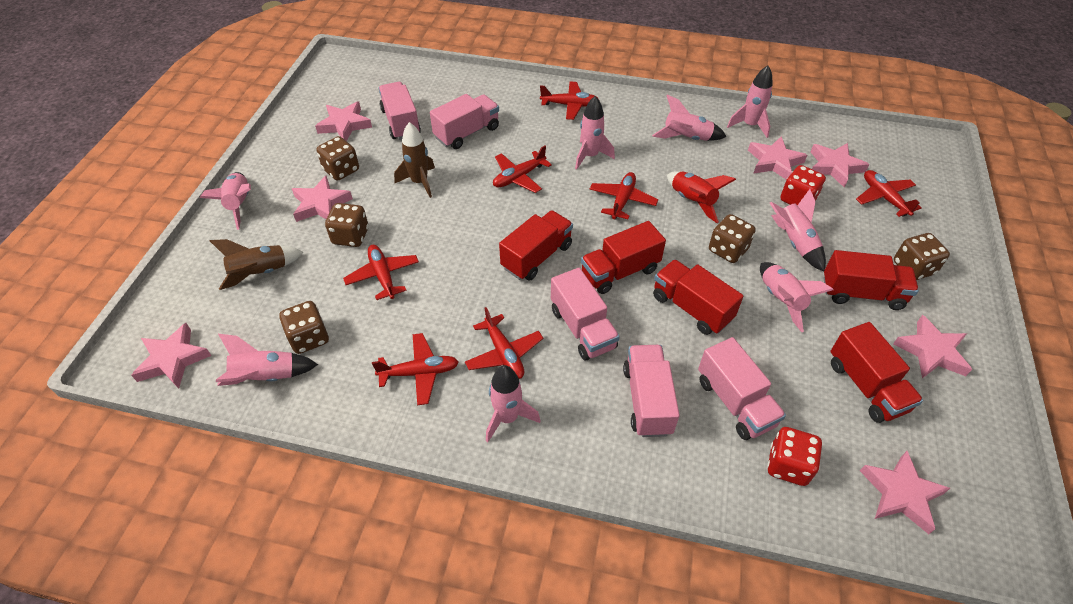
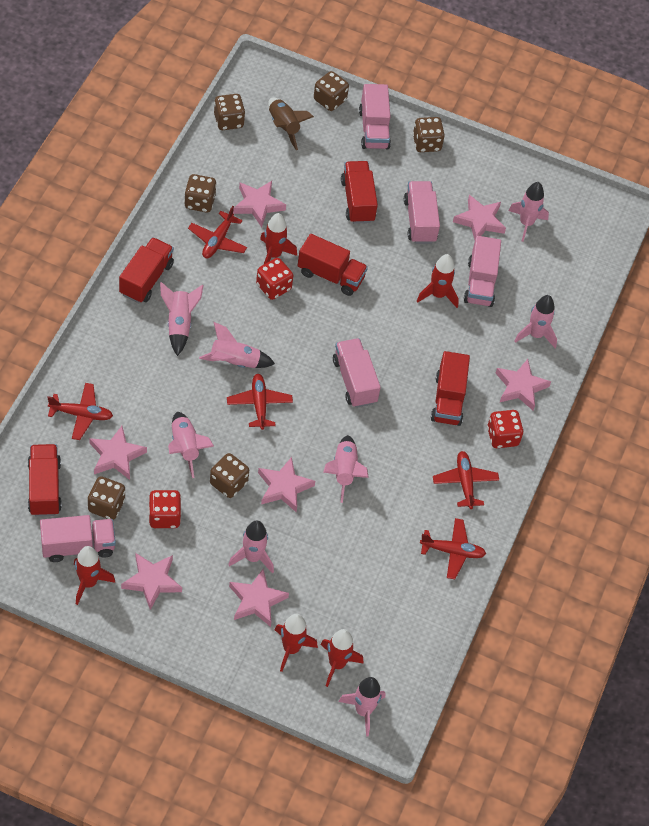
brown dice: [279,301,329,354] [317,136,359,181] [325,203,369,247] [709,214,756,263] [894,233,950,280] = 5 -> [88,476,125,520] [184,174,217,213] [210,453,249,498] [214,94,245,130] [314,71,349,111] [413,117,445,152] = 6
brown rocket: [210,239,303,290] [394,122,435,198] = 2 -> [268,98,314,150] = 1
red dice: [767,427,822,486] [780,165,826,205] = 2 -> [149,490,181,528] [256,258,293,300] [487,410,524,448] = 3
red plane: [343,245,419,300] [372,333,458,406] [465,307,543,379] [493,146,552,193] [540,82,600,120] [590,172,658,220] [856,170,922,217] = 7 -> [47,383,113,440] [188,206,247,258] [227,374,293,430] [420,518,486,579] [433,451,499,509] = 5
red rocket: [667,171,736,223] = 1 -> [74,546,115,605] [260,213,297,264] [275,614,318,672] [321,629,364,687] [417,254,459,308] = 5

